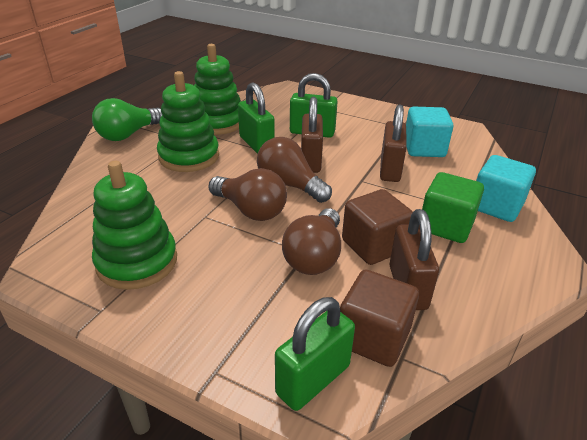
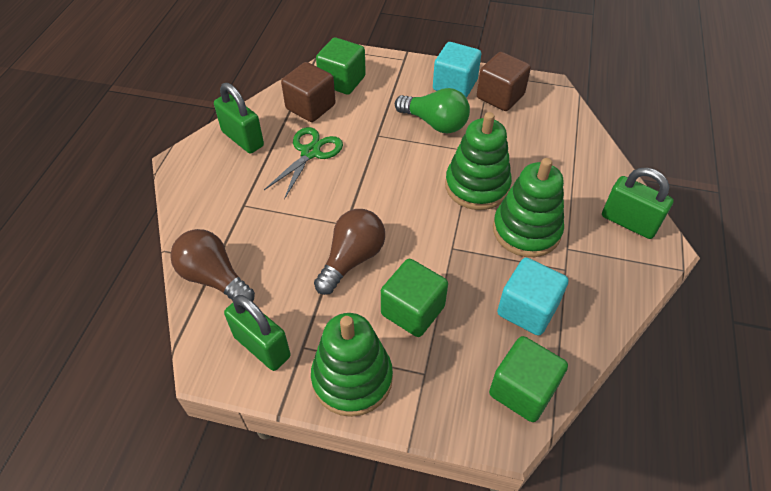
brown light bulb: [208,168,287,221] [257,137,332,203] [282,208,341,275] = 3 -> [170,229,255,302] [314,209,385,295] = 2
brown padlock: [301,97,323,173] [380,104,407,182] [389,209,439,310] = 3 -> none = 0
green cube: [422,172,484,243] = 1 -> [316,37,366,95] [381,259,448,337] [489,336,568,422] = 3
green scissors: none = 0 -> [264,127,343,199] = 1

